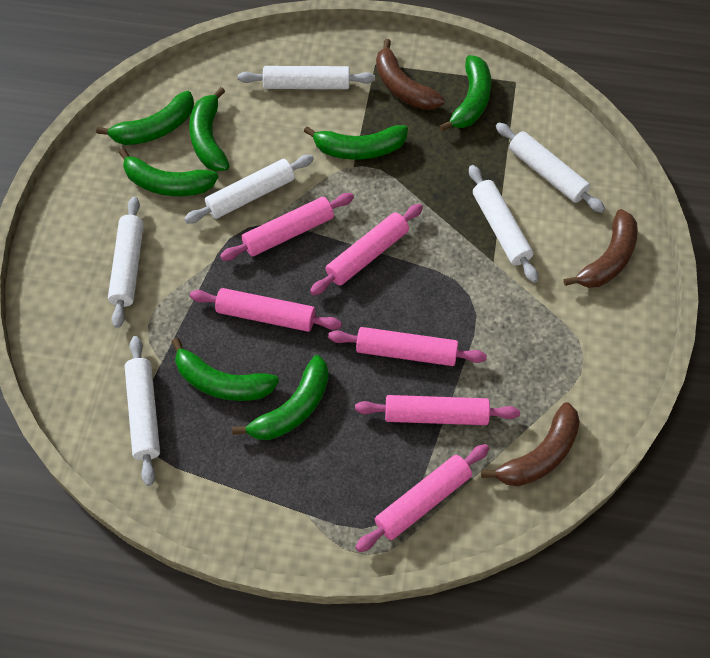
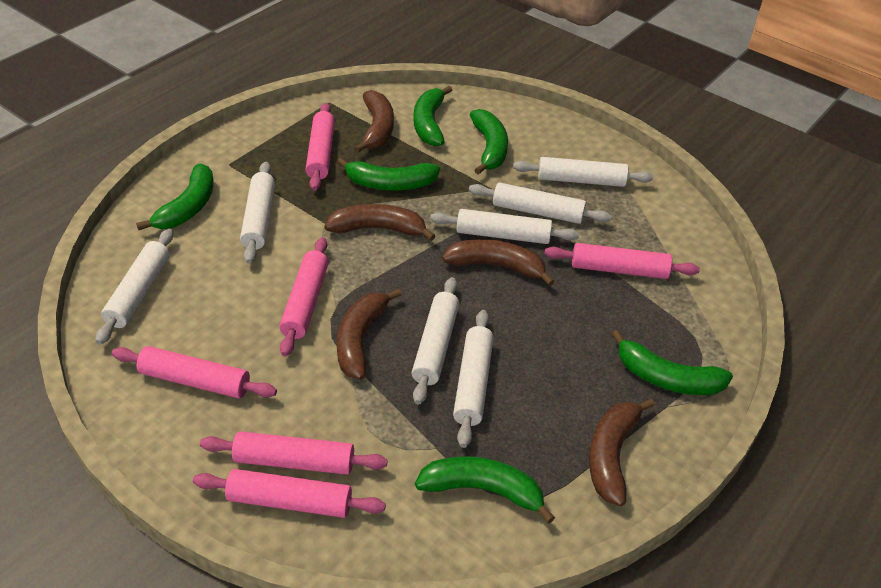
brown banana: [376,39,445,110] [481,402,580,486] [563,209,638,288] = 3 -> [324,204,436,241] [337,289,402,380] [354,90,394,153] [442,239,555,286] [589,399,655,506] = 5
green banana: [96,91,194,145] [118,148,218,196] [172,338,279,401] [189,87,230,171] [232,355,329,440] [304,125,408,160] [439,55,491,131] = 7 -> [136,164,214,230] [337,157,440,191] [413,86,452,146] [415,456,555,524] [470,109,508,175] [611,330,733,395] = 6
white rolling pin: [108,197,144,328] [125,336,160,486] [184,155,314,223] [238,66,375,89] [469,165,538,283] [496,122,605,213] = 6 -> [96,229,173,345] [240,162,275,264] [412,277,459,405] [430,209,579,244] [453,310,494,448] [469,183,612,224] [513,157,653,187] = 7

